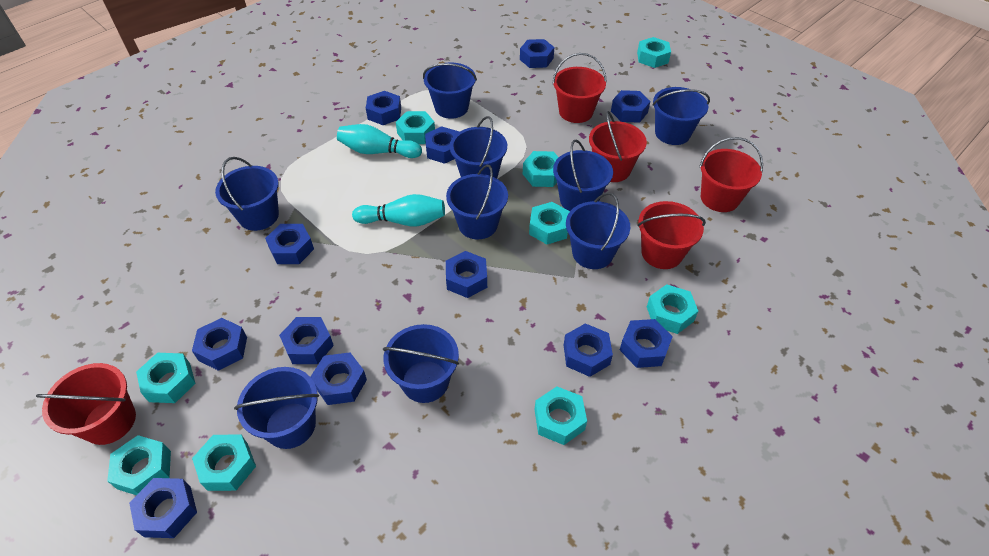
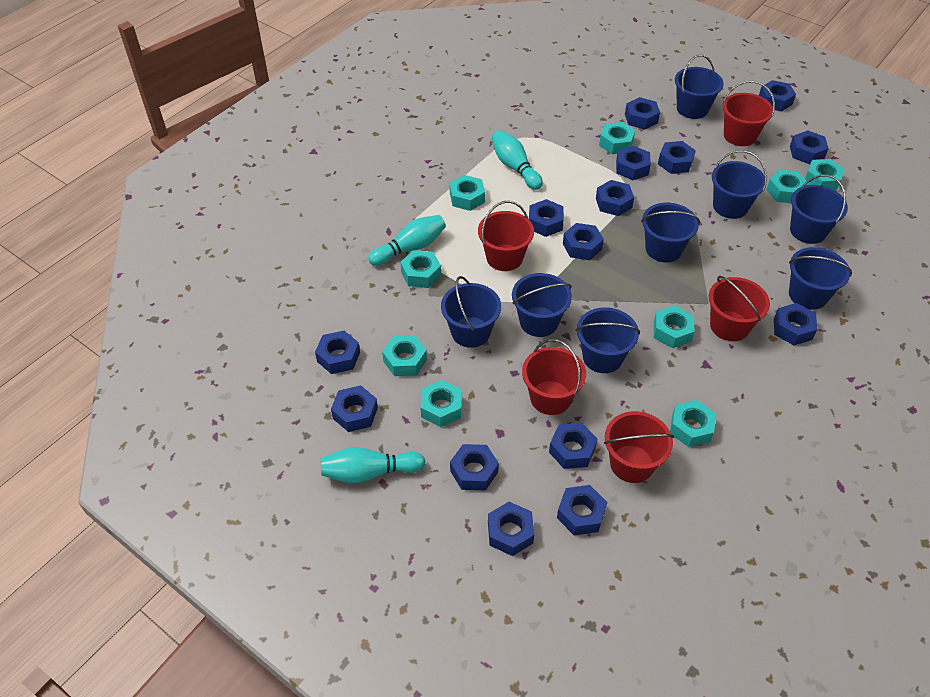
blue bucket: [215,157,279,231] [234,367,319,449] [383,324,459,403] [423,63,477,119] [446,164,508,239] [450,116,507,178] [553,140,613,211] [566,192,630,269] [652,87,710,145] = 9 -> [441,276,501,348] [512,273,572,337] [576,307,640,373] [641,203,700,262] [675,55,724,119] [712,150,767,219] [789,247,852,310] [790,174,848,244] = 8
blue nut: [129,478,197,538] [192,318,247,371] [265,224,314,264] [279,317,334,364] [311,352,367,405] [366,91,401,125] [425,126,459,164] [446,251,487,298] [520,39,554,68] [564,323,613,377] [611,90,650,123] [620,319,673,368] = 12 -> [315,331,360,374] [331,385,378,432] [450,444,499,490] [488,502,534,556] [529,199,564,237] [549,423,597,469] [557,485,607,535] [563,223,604,260] [596,180,634,216] [616,146,651,180] [625,97,660,129] [658,141,696,174] [759,80,796,112] [774,303,817,345] [790,130,829,164] = 15
turquoise bowling pin: [337,124,422,158] [352,194,445,226] = 2 -> [321,447,426,483] [368,215,446,266] [492,130,543,190] = 3

